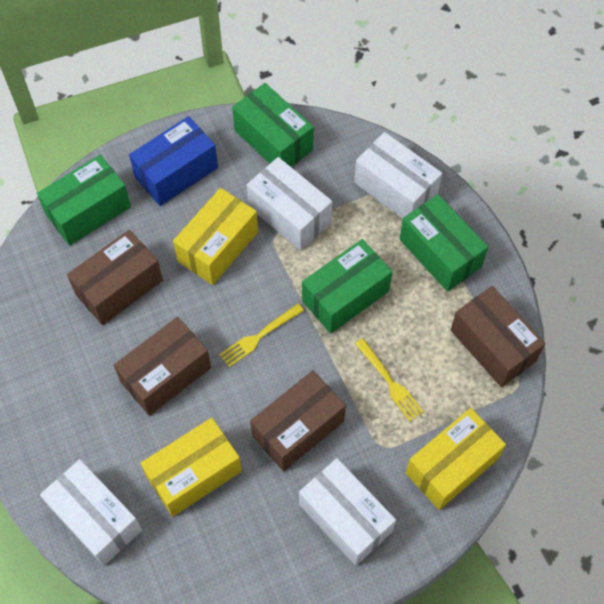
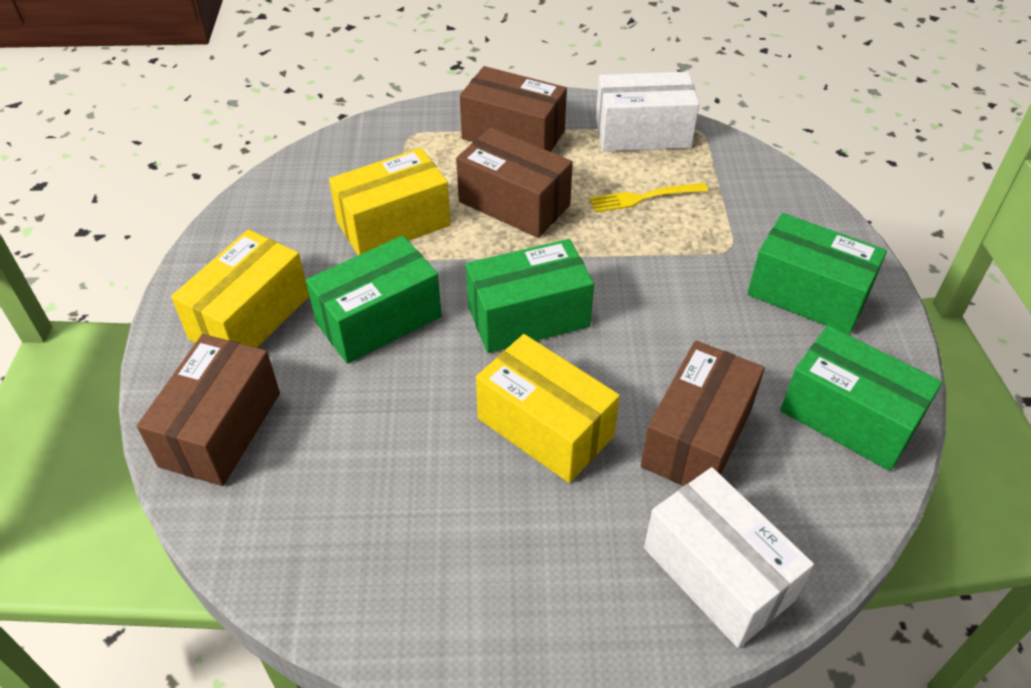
blue box: [129,116,218,206] = 1 -> none = 0
white box: [40,459,142,566] [247,157,332,251] [299,458,396,566] [354,132,442,218] = 4 -> [596,72,699,151] [644,467,814,648] = 2
yellow fork: [219,304,304,367] [355,338,424,422] = 2 -> [589,183,708,212] = 1

